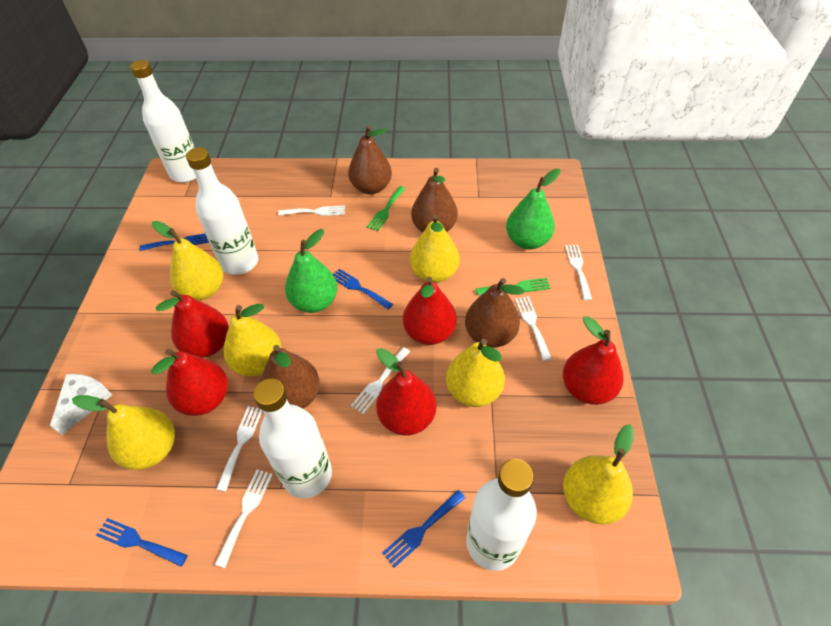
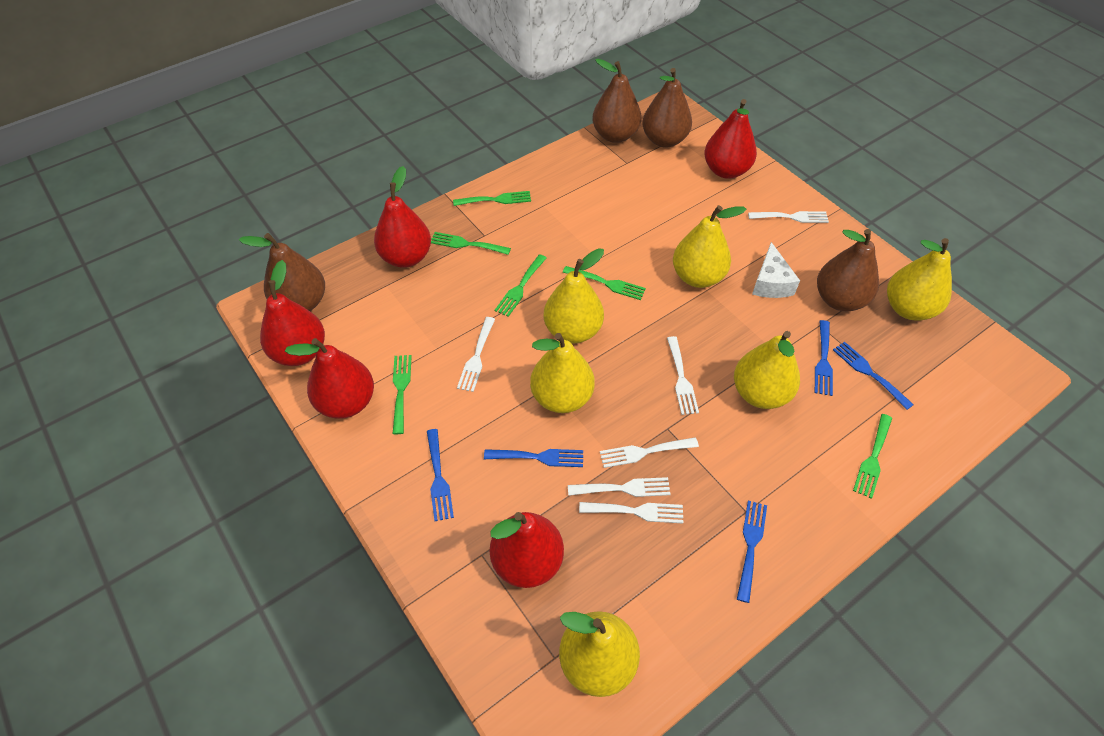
blue fork: [96,518,188,567] [140,234,209,251] [333,269,393,310] [382,490,466,568] = 4 -> [427,429,454,521] [484,449,583,467] [737,500,767,603] [815,320,833,396] [833,342,914,410] = 5
green fork: [367,186,406,231] [476,278,550,295] = 2 -> [393,355,412,434] [431,232,511,255] [453,191,531,206] [495,254,547,317] [563,266,646,300] [853,414,892,499] = 6
green pear: [285,229,337,313] [506,169,561,249] = 2 -> none = 0
white bottle: [130,60,196,183] [186,147,258,275] [253,378,332,498] [466,459,537,571] = 4 -> none = 0

